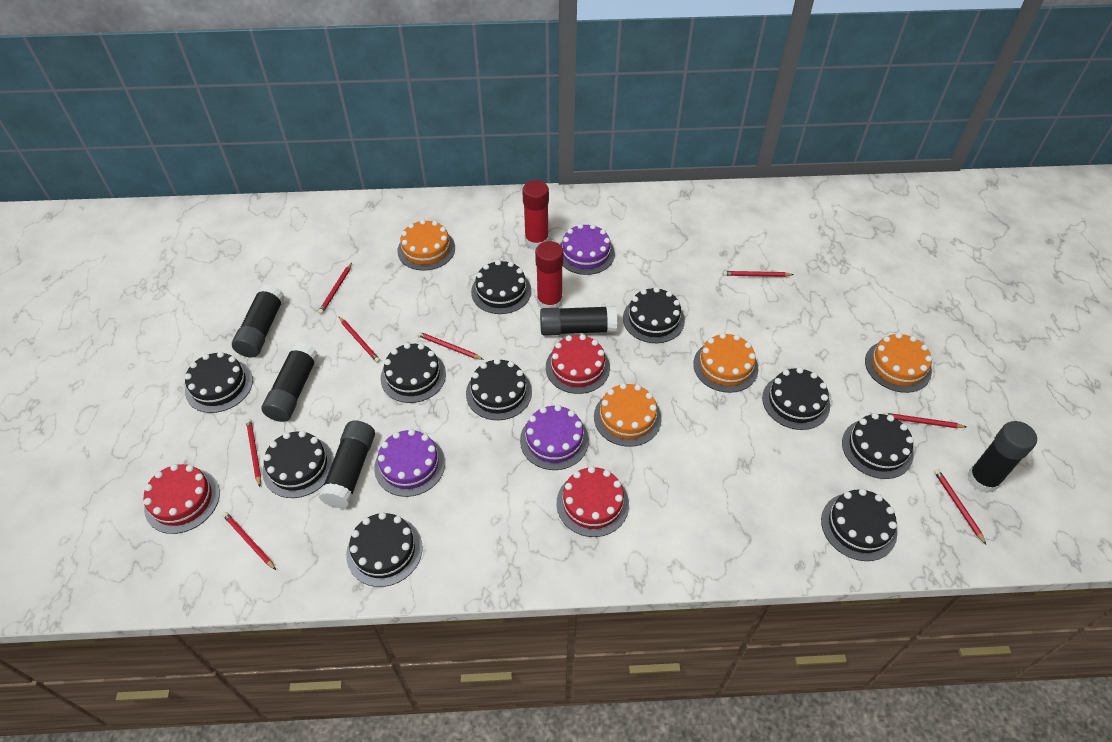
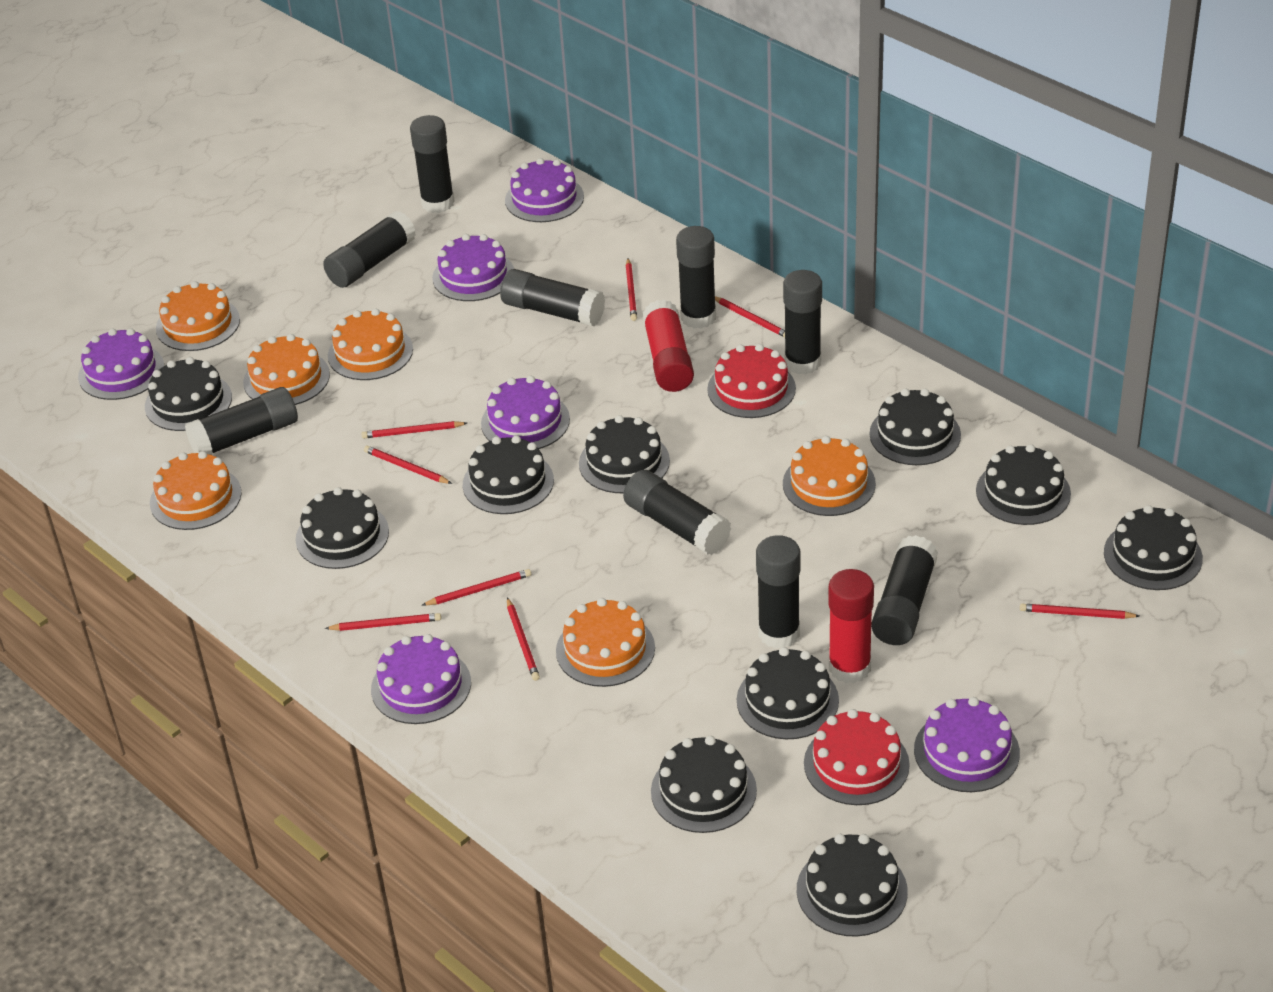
black glue stick: [232,284,285,357] [262,343,318,422] [319,421,375,509] [540,306,617,336] [967,421,1037,493] = 5 -> [185,387,298,455] [323,211,416,288] [410,115,455,213] [500,269,605,326] [623,470,731,555] [676,226,716,329] [756,535,801,649] [783,270,822,375] [871,535,938,645] = 9
orange cake: [397,219,455,271] [594,383,662,447] [693,333,758,393] [865,333,932,393] = 4 -> [150,451,242,530] [156,281,240,351] [243,334,330,405] [328,308,413,380] [556,598,655,687] [783,436,876,516] = 6
purple cake: [374,429,445,497] [520,405,589,470] [560,224,615,275] = 3 -> [78,328,164,400] [371,634,471,724] [432,234,514,301] [481,376,570,449] [505,158,584,222] [914,697,1020,792] = 6
red cake: [143,464,220,534] [546,334,610,394] [556,466,629,537] = 3 -> [707,344,796,418] [804,709,910,805] = 2

